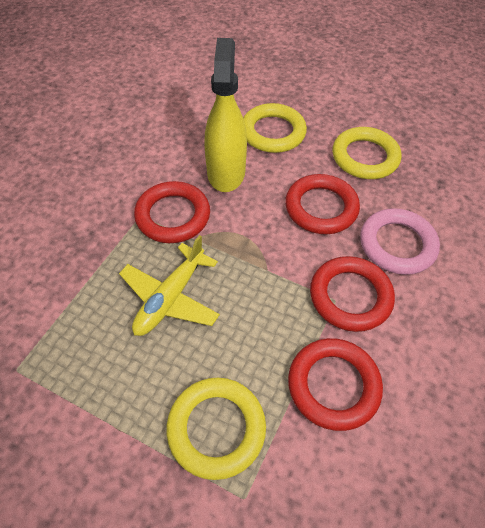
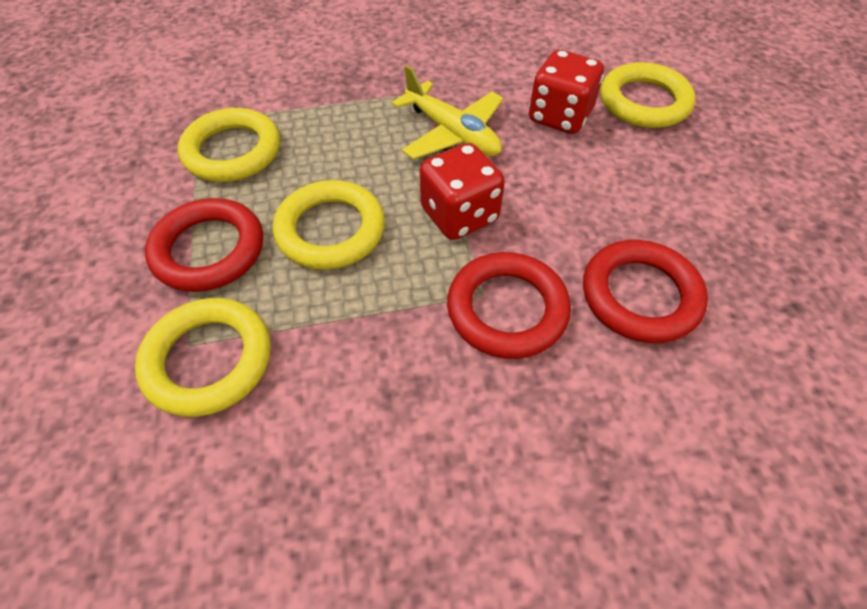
pink ring: [360,208,440,275] = 1 -> none = 0
red dice: none = 0 -> [420,143,505,240] [529,50,604,134] = 2
red ring: [134,181,210,243] [285,174,360,234] [288,338,383,431] [310,256,395,332] = 4 -> [145,198,263,292] [447,252,571,359] [583,240,708,343] = 3
yellow ring: [166,378,266,480] [243,103,307,153] [332,127,402,179] = 3 -> [135,298,271,417] [178,108,280,182] [273,180,385,269] [601,62,696,128] = 4
yellow spray bottle: [205,38,247,192] = 1 -> none = 0

